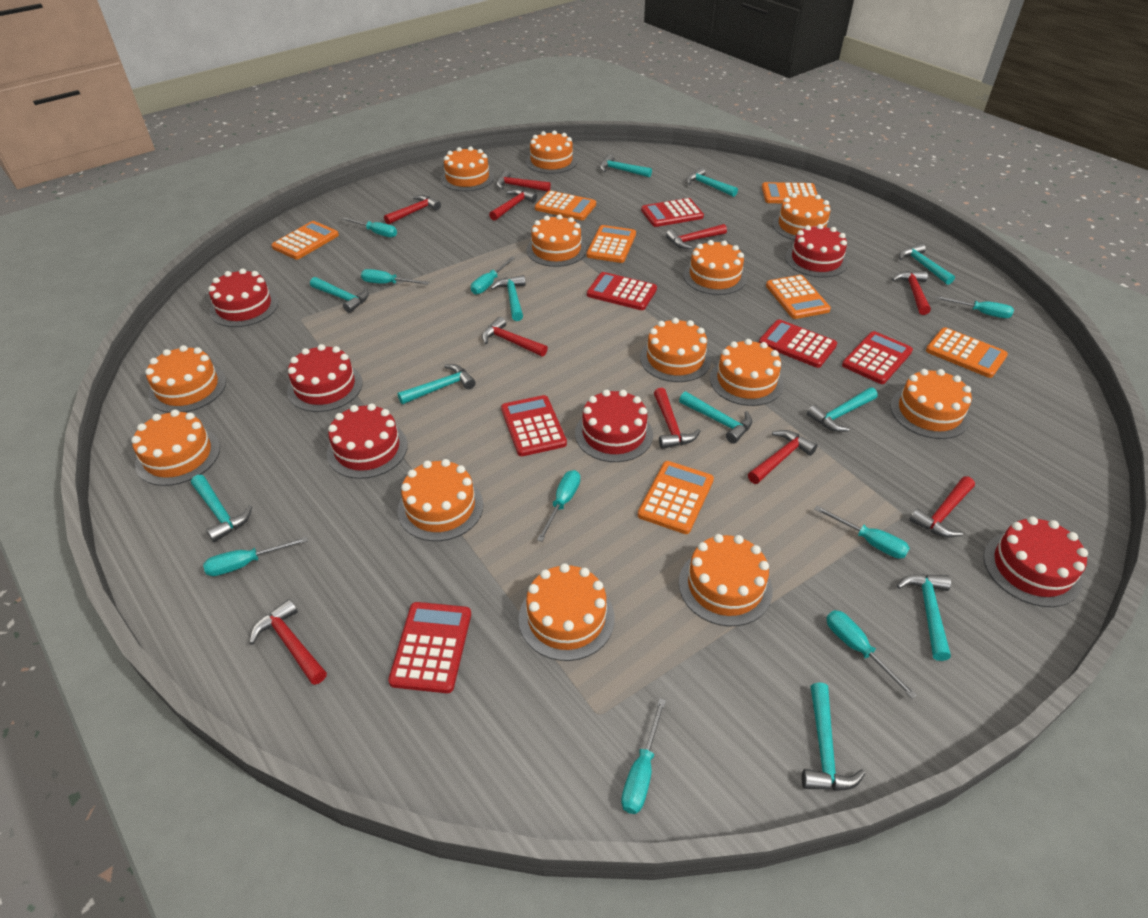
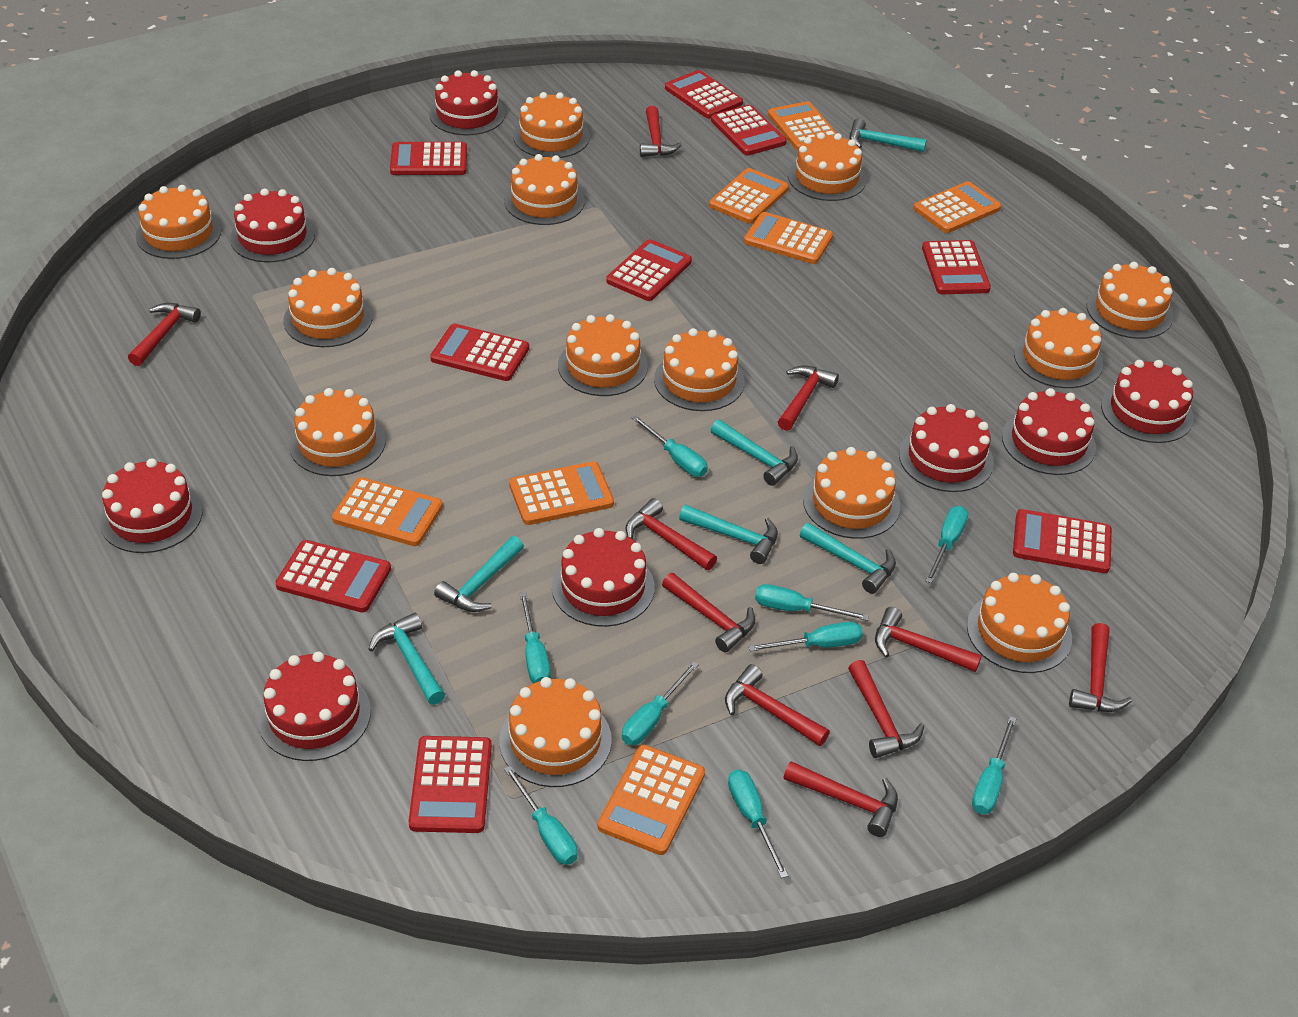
red cake: [208,268,278,327] [287,344,363,412] [327,403,408,479] [575,389,653,462] [785,224,848,277] [983,516,1088,607] = 6 -> [99,458,203,553] [230,188,315,262] [258,651,371,761] [429,70,505,135] [552,528,655,627] [899,404,994,492] [1002,388,1096,475] [1101,360,1194,443] = 8
red calculator: [388,602,471,693] [501,395,567,456] [587,272,657,310] [641,198,704,227] [759,319,837,368] [842,331,913,384] = 6 -> [275,540,391,612] [390,142,467,175] [408,736,492,833] [430,324,529,381] [606,239,692,301] [665,70,743,119] [711,105,787,156] [922,240,991,294] [1013,509,1112,573] = 9
turquoise hammer: [191,475,252,542] [310,277,369,313] [398,364,476,404] [490,275,526,321] [600,154,652,178] [679,391,752,444] [686,167,738,197] [802,682,866,791] [807,387,878,432] [897,574,951,661] [899,243,955,285] = 11 -> [368,612,445,705] [434,536,524,612] [679,505,778,564] [711,420,798,486] [800,523,896,594] [850,118,926,152] = 6

